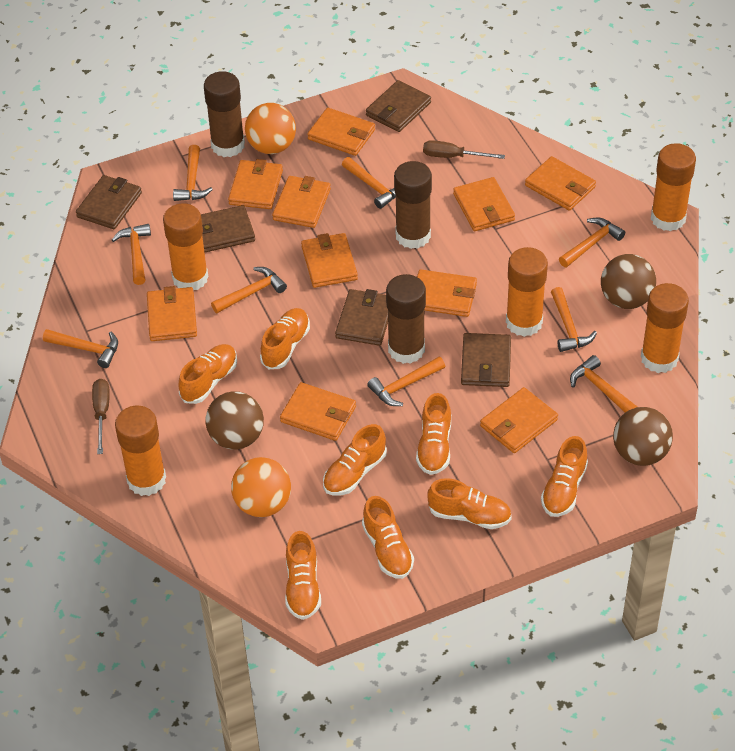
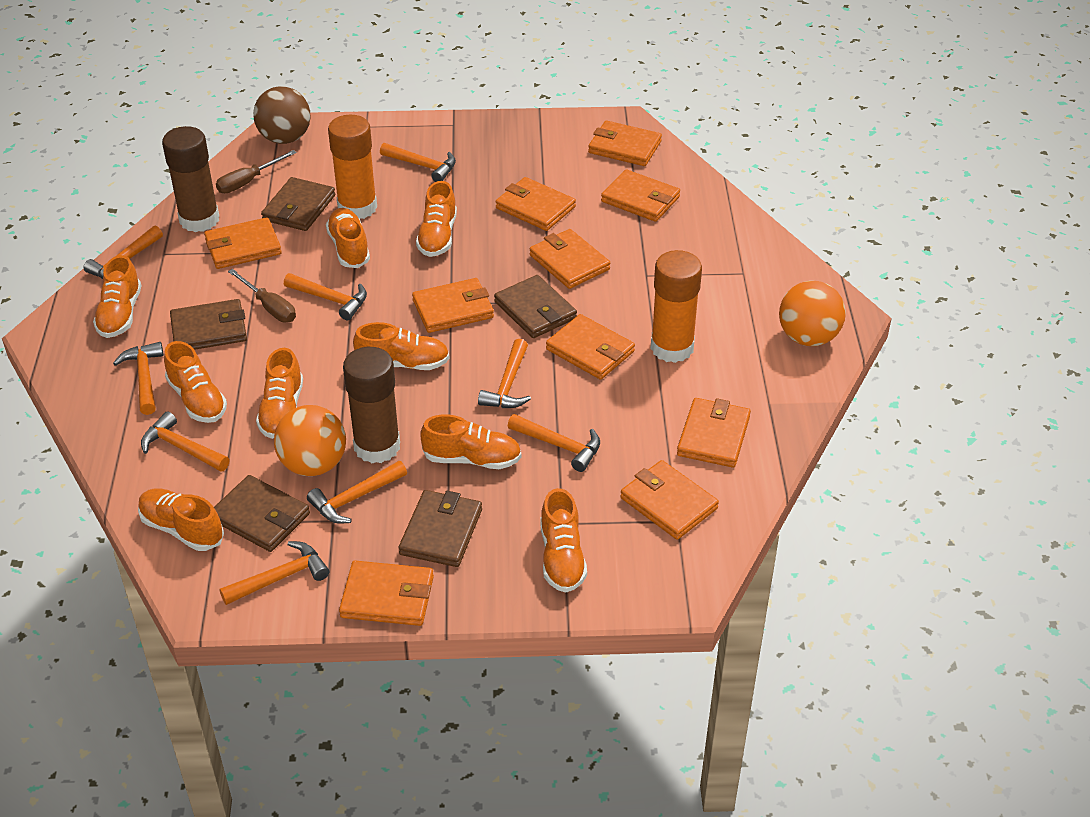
brown ball: [206,391,264,450] [601,254,656,309] [613,407,673,466] = 3 -> [253,86,311,144] = 1
brown glue stick: [204,71,245,157] [386,274,426,364] [394,161,432,249] = 3 -> [162,126,219,232] [343,347,400,463] = 2
orange glue stick: [115,406,166,496] [163,203,208,290] [506,247,548,337] [641,283,689,373] [651,143,696,231] = 5 -> [328,115,377,219] [651,250,702,363] = 2
orange shoe: [178,344,237,404] [260,308,310,370] [285,531,321,620] [323,424,387,495] [362,496,414,579] [416,393,451,475] [427,478,512,529] [541,436,588,517] = 8 -> [93,255,142,338] [138,488,224,551] [164,341,227,423] [256,348,303,439] [326,208,370,268] [353,322,449,370] [416,181,457,257] [420,414,521,469] [540,488,587,593] = 9

